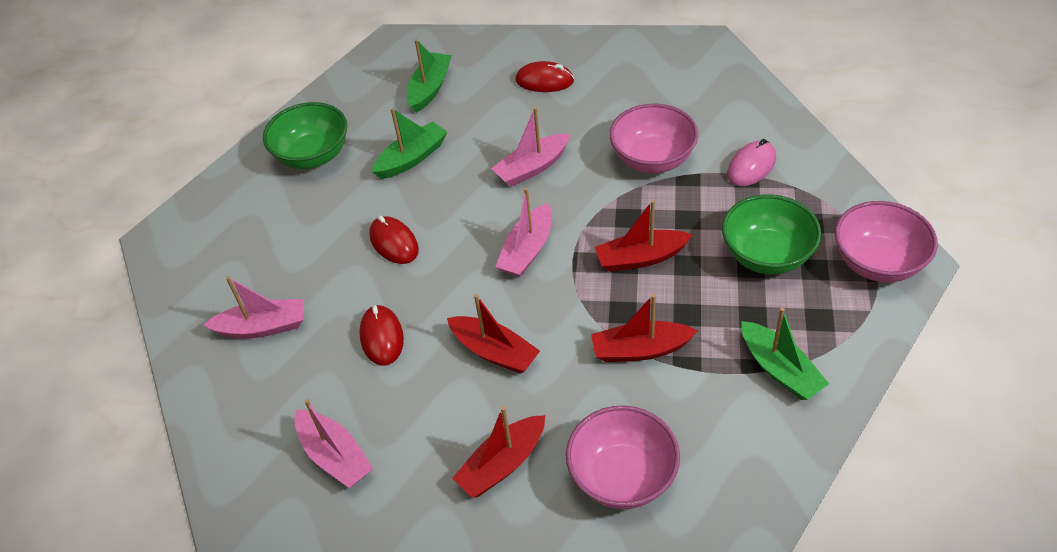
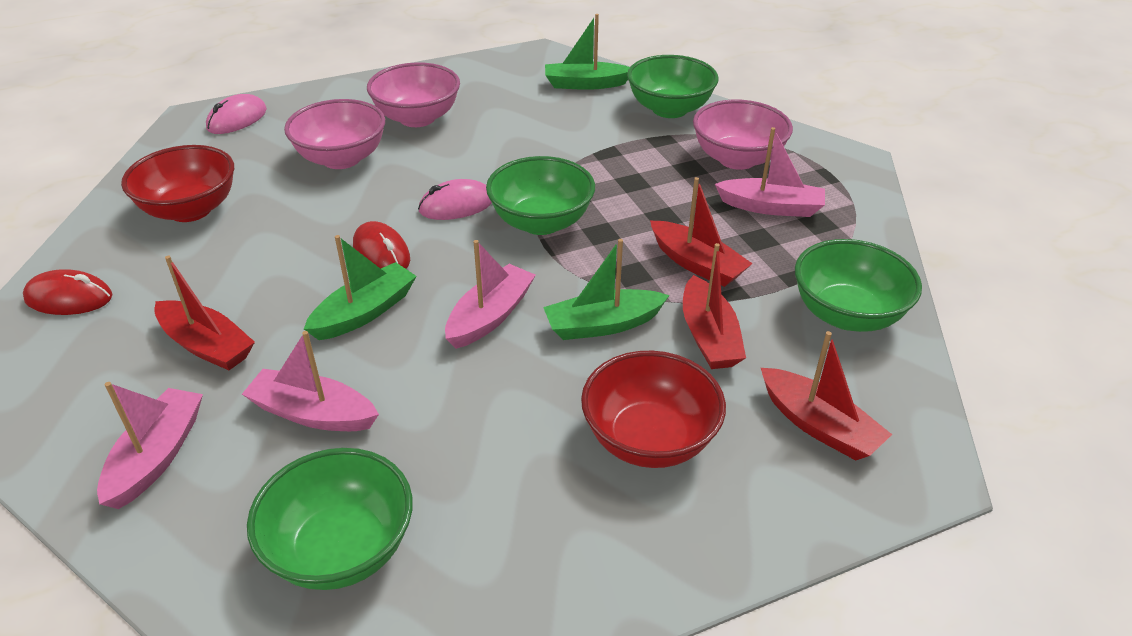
green bowl: [263,102,347,169] [722,194,821,274] = 2 -> [247,448,413,590] [486,156,595,235] [627,55,719,118] [795,239,922,332] = 4
pink mouse: [727,139,776,186] = 1 -> [206,94,267,134] [418,179,492,220] = 2
red bowl: none = 0 -> [121,145,234,222] [581,351,726,468] = 2
red mouse: [359,305,404,366] [369,215,419,264] [515,61,574,92] = 3 -> [23,269,113,315] [353,221,410,269] = 2

